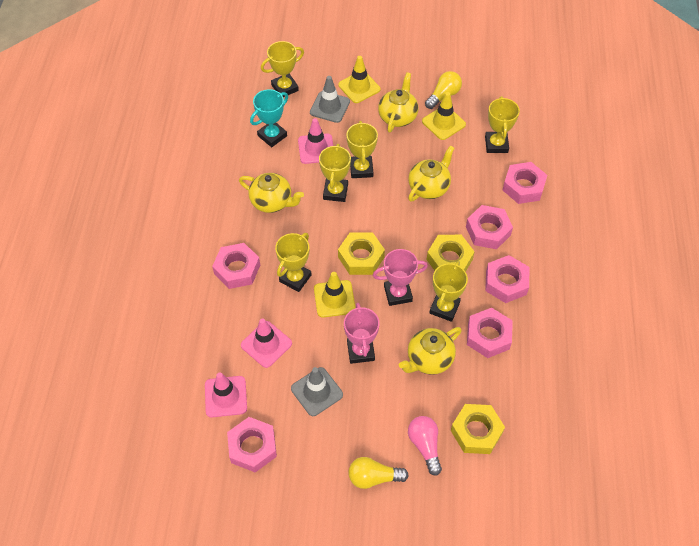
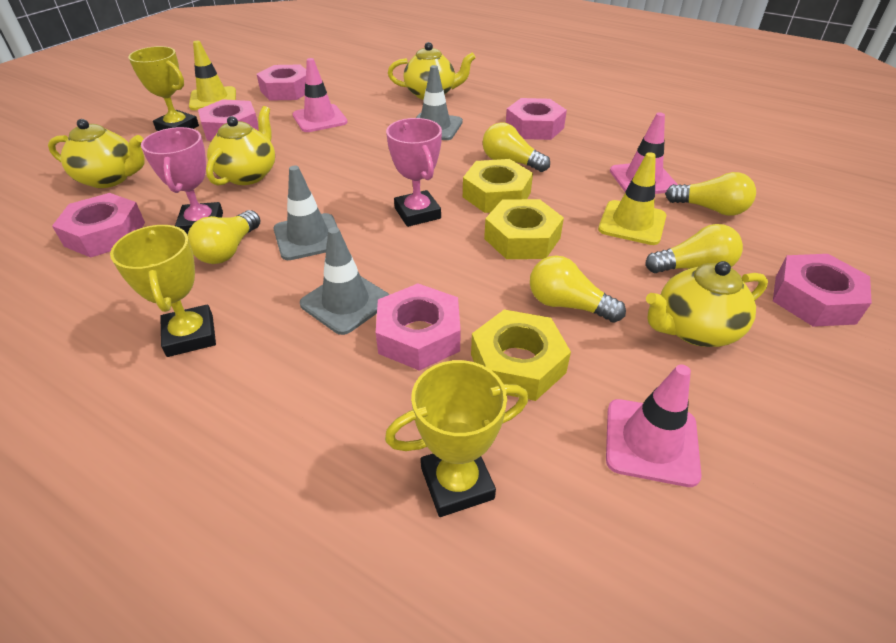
grey traffic cone: [291,367,343,416] [310,76,350,123] = 2 -> [273,165,338,260] [300,227,390,335] [416,65,463,140] = 3
pink light bulb: [408,416,442,476] = 1 -> none = 0
turquoise trophy: [250,89,288,147] = 1 -> none = 0
yellow light bulb: [348,457,409,489] [425,71,462,109] = 2 -> [188,210,260,264] [482,122,550,172] [530,256,626,323] [645,224,743,273] [665,172,756,216] = 5
yellow traffic cone: [314,272,356,318] [338,56,380,103] [422,92,466,140] = 3 -> [189,41,236,110] [598,152,666,245] = 2
yellow trophy: [261,41,304,97] [275,233,312,292] [319,144,351,202] [346,121,378,178] [429,261,468,322] [485,96,520,153] = 6 -> [110,225,216,357] [128,46,199,131] [385,360,528,517] = 3

